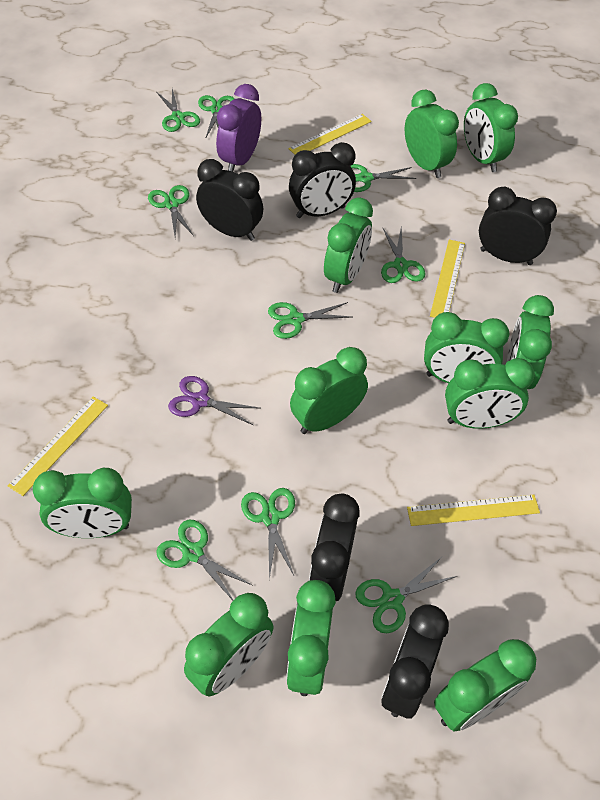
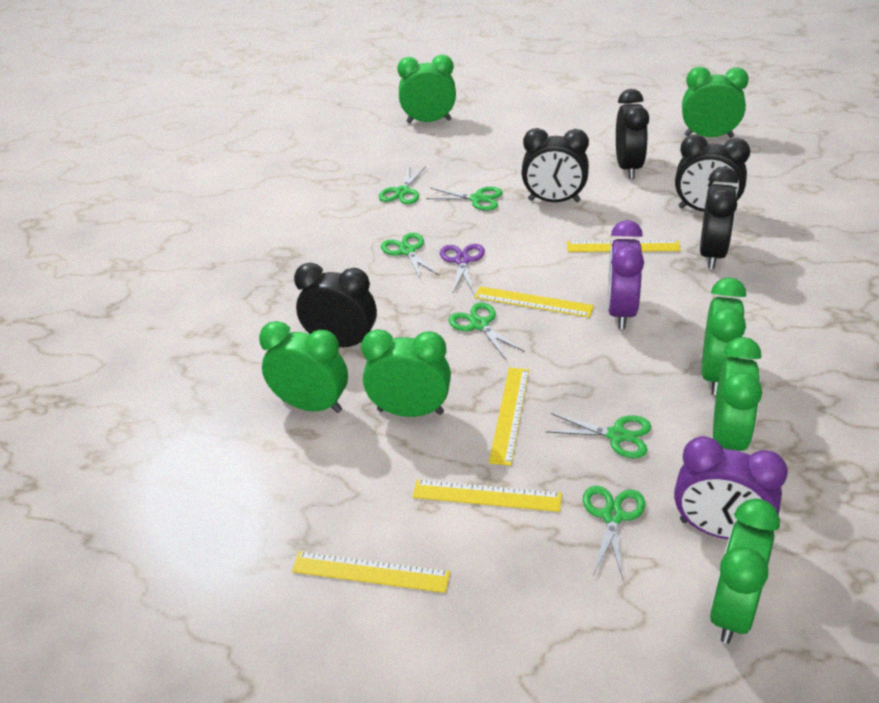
green clock: [33,468,132,538] [184,593,274,697] [286,580,336,696] [290,347,368,434] [324,197,373,293] [405,90,459,178] [424,312,509,383] [434,639,536,732] [445,358,535,429] [464,83,518,172] [507,295,554,389] = 11 -> [259,321,348,413] [361,329,451,417] [397,55,456,123] [682,67,749,138] [702,277,746,395] [710,499,780,644] [713,337,762,451] = 7
green scissors: [148,185,194,236] [156,520,252,601] [157,89,200,132] [198,95,235,137] [241,488,295,579] [268,302,351,339] [351,164,416,192] [355,557,457,633] [381,227,425,283] = 9 -> [379,166,426,204] [381,233,440,280] [426,187,503,211] [449,302,525,359] [545,413,651,458] [583,486,645,579] = 6
purple clock: [216,84,261,172] = 1 -> [607,220,644,329] [674,436,788,539] = 2
yellow ruler: [8,396,108,496] [288,114,372,155] [407,495,540,526] [430,240,465,318] = 4 -> [292,551,450,593] [412,479,562,512] [474,286,594,318] [489,368,529,466] [567,240,681,252] = 5

